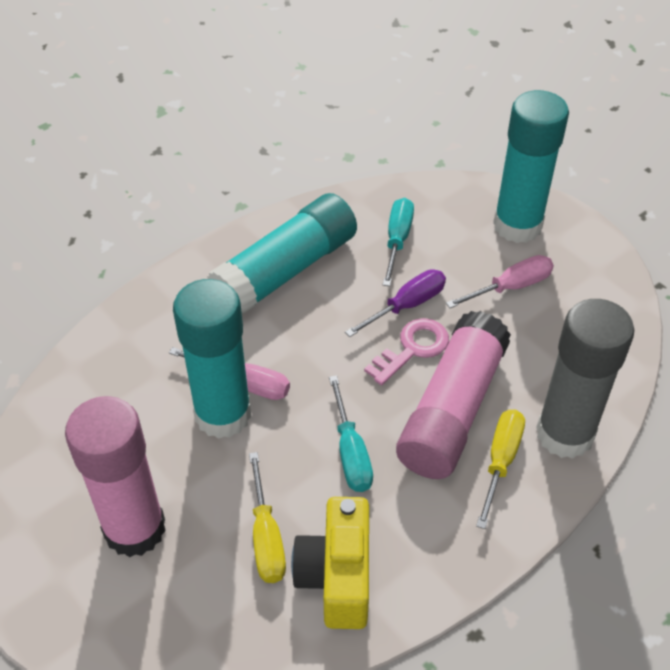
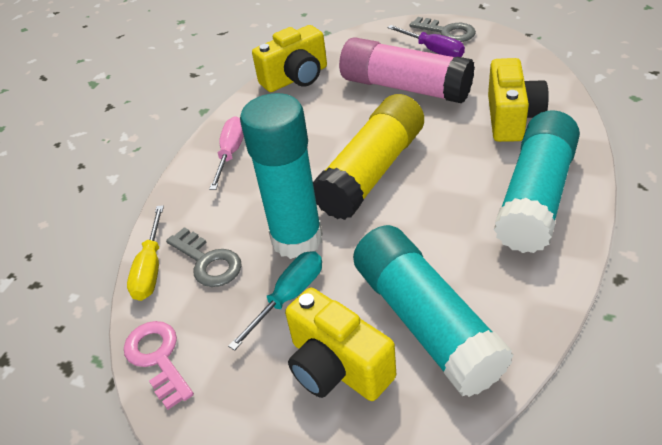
grey glue stick: [536,299,634,459] = 1 -> none = 0
grey key: none = 0 -> [166,227,242,287] [409,17,476,42] = 2
pink glue stick: [65,396,166,557] [396,311,511,479] = 2 -> [339,37,475,103] = 1
pink screwdriver: [169,347,290,400] [446,255,554,308] = 2 -> [209,116,244,190] = 1
turquoise screwdriver: [329,375,373,492] [383,198,414,286] = 2 -> [228,251,322,351] = 1
yellow camera: [291,497,369,629] = 1 -> [252,25,327,92] [285,288,396,401] [488,58,549,142] = 3
yellow glue stick: none = 0 -> [313,94,424,220] = 1
yellow screwdriver: [249,452,286,583] [476,409,525,529] = 2 -> [127,205,164,301] = 1

